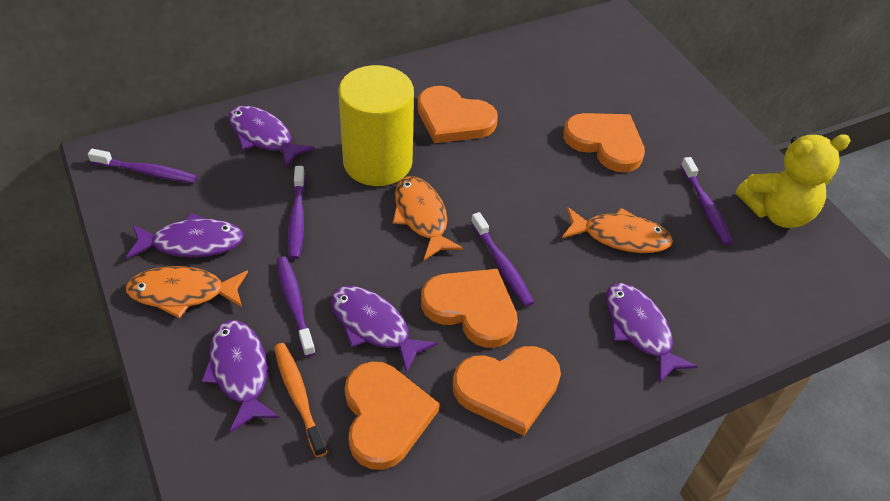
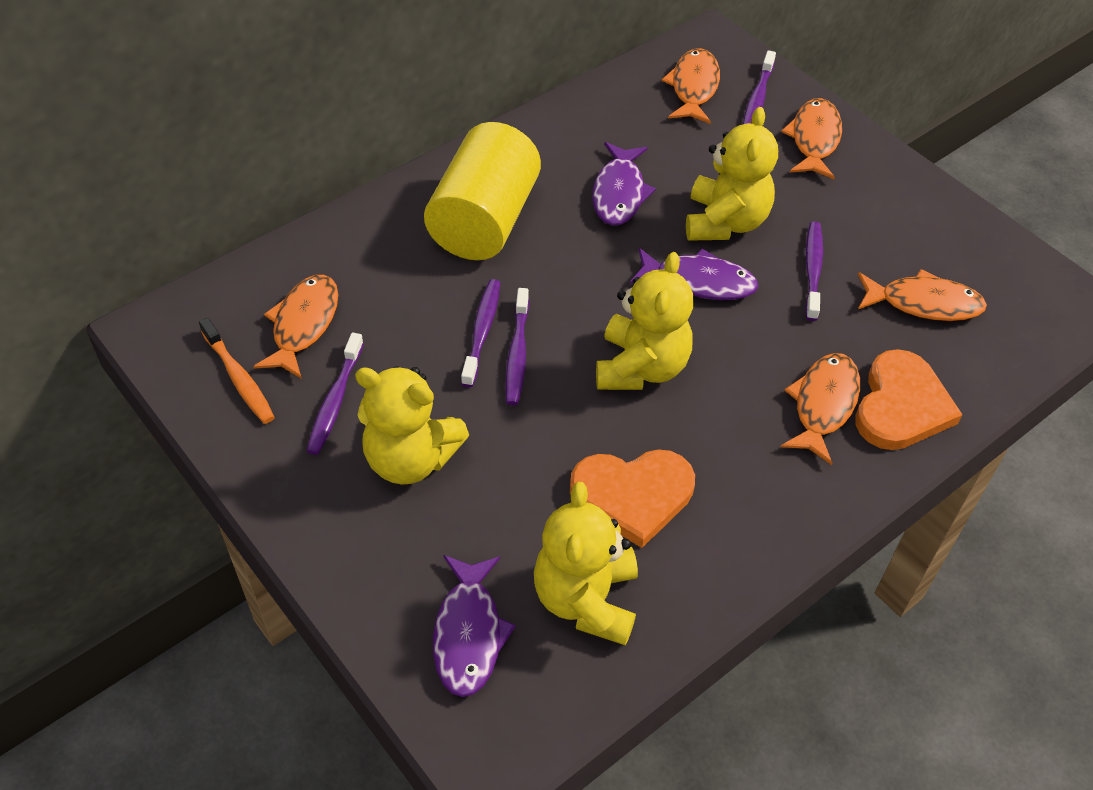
orange fish: [126,266,248,319] [393,176,463,260] [562,207,673,253] = 3 -> [253,275,338,379] [662,48,720,124] [781,98,842,179] [781,353,860,465] [858,269,987,321] = 5
orange heart: [345,361,439,470] [418,86,498,143] [421,269,518,348] [452,346,561,436] [563,113,645,173] = 5 -> [570,449,695,548] [855,349,962,450] = 2
purple fish: [126,213,244,258] [201,320,280,432] [228,106,315,168] [331,286,438,374] [606,283,698,383] = 5 -> [433,555,516,697] [592,142,656,225] [630,248,759,300] = 3
yellow teddy bear: [736,134,851,228] = 1 -> [355,366,469,485] [534,482,638,646] [596,252,693,390] [686,107,778,241] = 4

